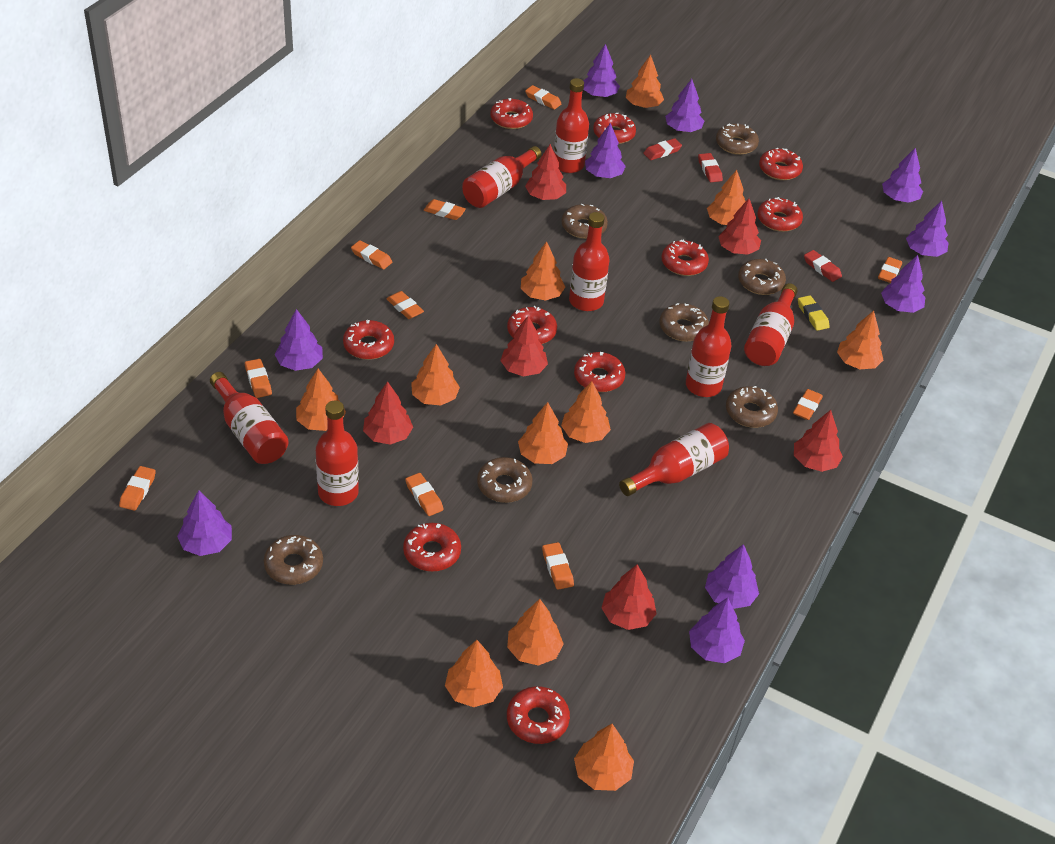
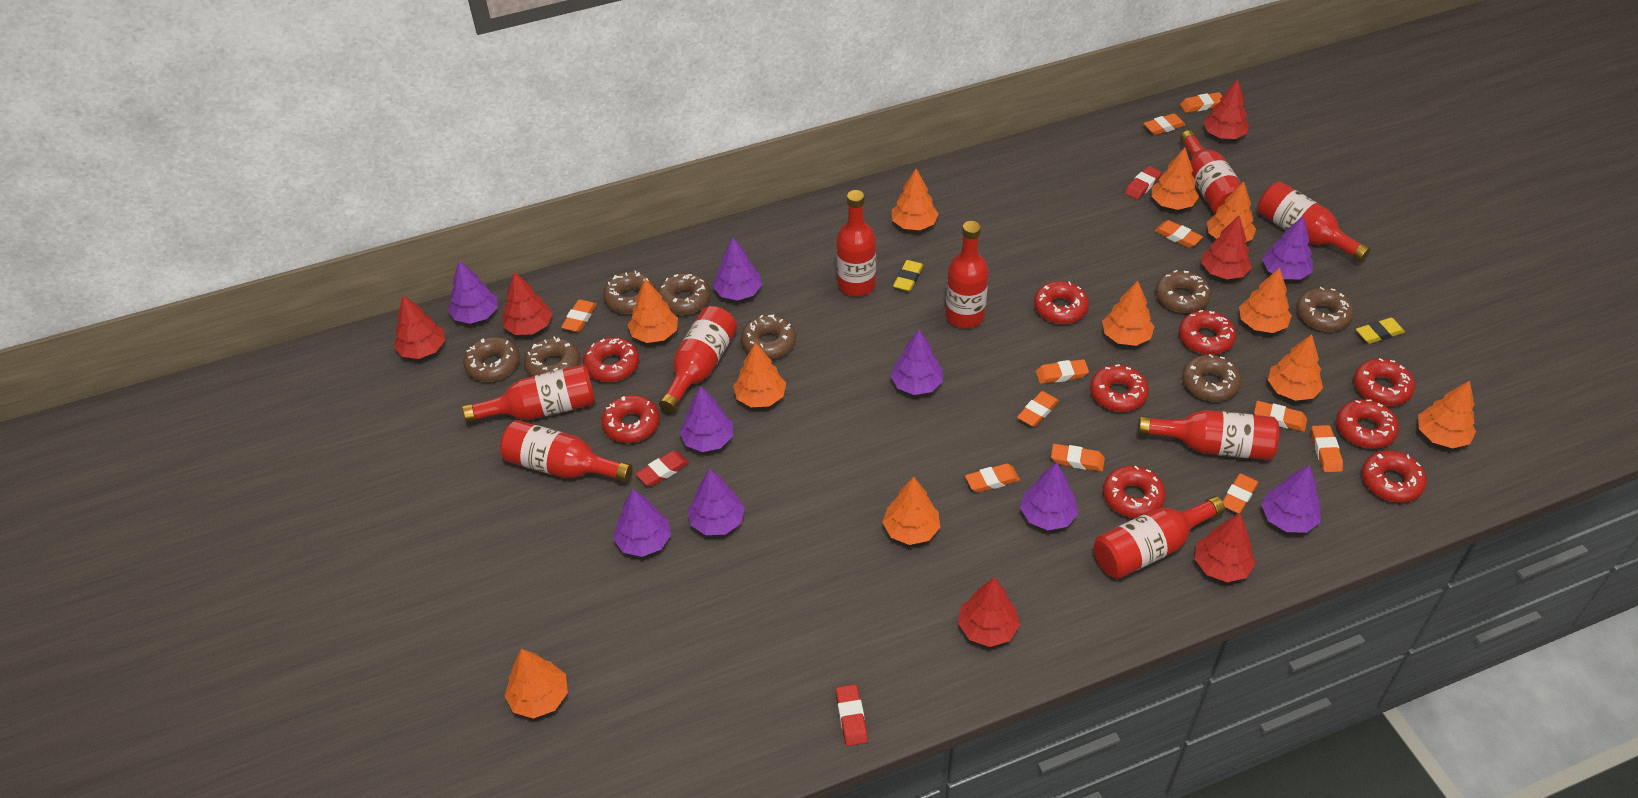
brown donut: [264,535,323,585] [477,457,533,503] [561,203,608,239] [660,303,709,342] [716,123,759,155] [726,386,778,428] [738,259,786,295] = 7 -> [463,337,520,382] [524,336,580,377] [603,271,656,314] [657,273,710,315] [741,314,796,359] [1155,270,1211,313] [1182,354,1241,402] [1296,287,1354,331] = 8
orange eraser: [119,466,156,511] [245,359,272,398] [351,240,392,269] [386,291,424,319] [405,473,444,516] [423,199,466,220] [525,85,561,109] [542,542,574,590] [793,389,823,420] [878,257,902,283] = 10 -> [561,299,597,332] [965,463,1020,493] [1017,391,1059,427] [1035,359,1089,384] [1051,444,1105,472] [1143,113,1186,135] [1154,220,1203,248] [1180,92,1222,113] [1223,473,1259,514] [1254,401,1307,432] [1311,425,1343,472] = 11
purple tree: [177,490,232,556] [275,309,323,371] [583,44,620,97] [585,123,626,178] [665,79,704,132] [689,598,745,663] [705,544,759,609] [881,255,925,313] [882,148,923,203] [906,201,948,257] = 10 -> [448,260,498,324] [613,489,671,557] [679,385,733,452] [688,468,745,535] [713,237,762,300] [890,330,943,395] [1020,462,1078,530] [1261,465,1321,533] [1262,216,1313,279] = 9
red bottle: [210,372,289,464] [316,401,359,506] [462,146,542,208] [554,78,589,173] [569,212,610,311] [619,423,729,496] [686,296,731,397] [744,283,798,366] = 8 -> [462,365,595,423] [500,420,633,482] [659,306,737,413] [836,190,876,296] [945,221,989,328] [1094,496,1225,579] [1138,410,1279,460] [1180,130,1241,214] [1258,181,1370,262] = 9
red donut: [343,320,394,360] [403,523,461,572] [490,98,533,129] [507,306,557,344] [507,686,570,744] [574,352,626,392] [593,113,636,144] [662,239,709,276] [757,197,803,232] [759,148,803,180] = 10 -> [583,337,639,382] [601,395,660,443] [1034,281,1089,324] [1090,364,1149,412] [1103,465,1166,518] [1179,310,1236,355] [1336,399,1399,449] [1354,358,1415,406] [1361,450,1427,503] = 9
yellow eraser: [798,295,830,331] = 1 -> [893,260,923,292] [1356,318,1405,344] = 2

